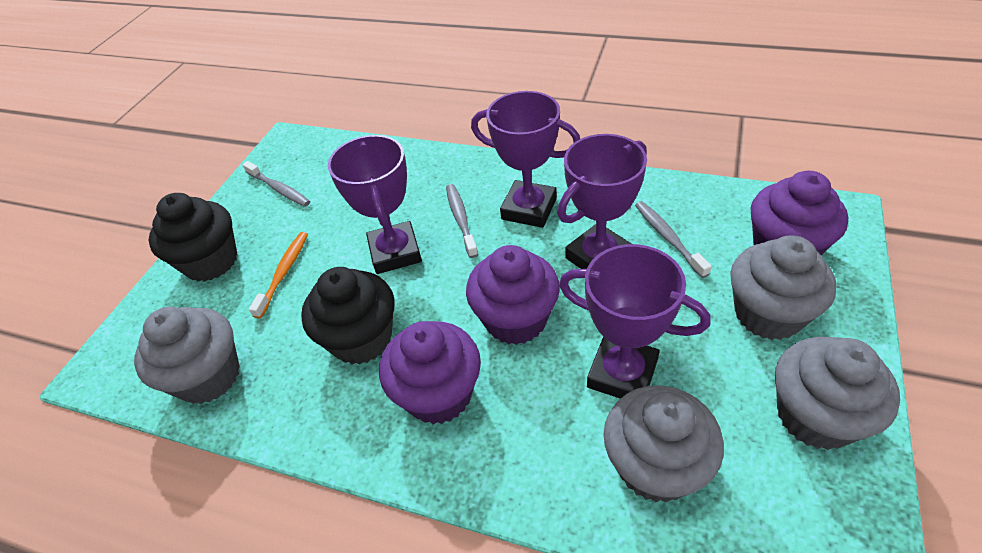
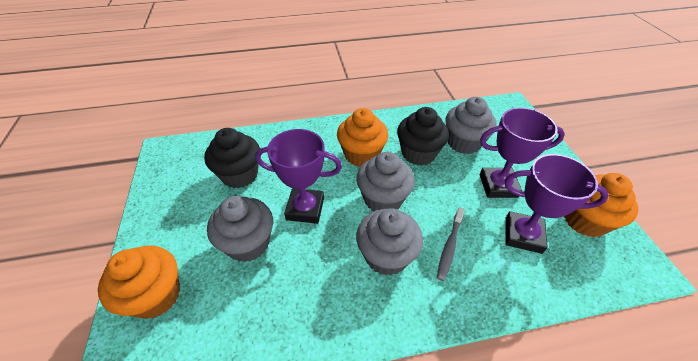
grey toothbrush: [243,161,310,207] [446,184,478,258] [635,201,712,278] = 3 -> [437,207,465,281] = 1
orange cupcake: none = 0 -> [98,246,180,319] [337,108,388,167] [564,173,638,237] = 3
orange toothbrush: [249,232,308,319] = 1 -> none = 0
purple cupcake: [379,321,481,424] [466,245,560,345] [751,171,848,255] = 3 -> none = 0
purple trophy: [328,135,422,274] [471,91,580,228] [557,134,647,269] [559,244,710,399] = 4 -> [255,129,342,224] [480,108,565,198] [505,154,609,254] = 3

